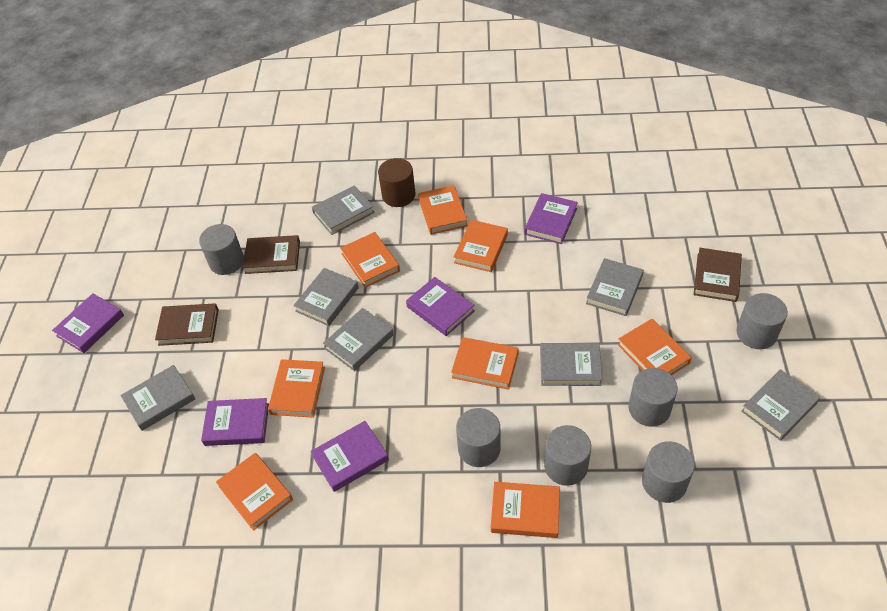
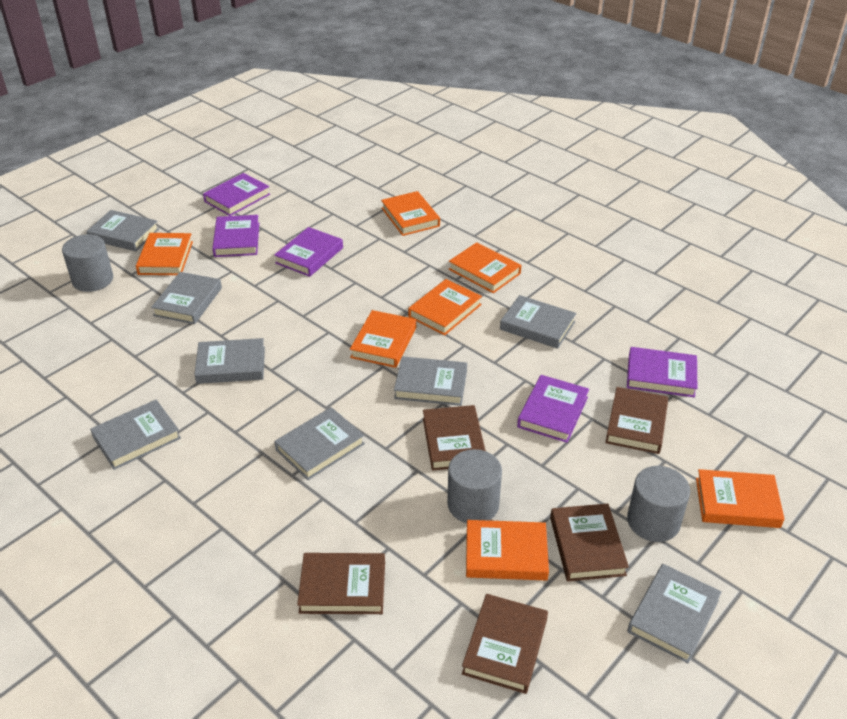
brown book: [155,303,219,346] [243,235,300,274] [693,248,742,302] = 3 -> [297,553,385,614] [423,405,486,471] [462,594,548,694] [550,504,629,581] [605,387,668,454] = 5
brown cylinder: [378,158,415,207] = 1 -> none = 0
grey book: [121,365,195,431] [293,268,359,326] [312,185,375,235] [323,308,394,371] [540,343,603,386] [586,258,644,316] [741,369,820,441] = 7 -> [86,210,159,251] [90,400,181,470] [151,272,222,324] [194,338,265,384] [274,407,365,480] [394,356,467,406] [500,295,576,349] [627,564,722,663] = 8
grey cylinder: [199,224,244,275] [456,408,501,467] [544,425,591,486] [628,368,677,427] [642,441,695,503] [736,293,788,349] = 6 -> [62,234,113,292] [447,449,502,523] [627,466,690,542] = 3
orange book: [216,453,293,531] [268,359,325,418] [340,232,400,288] [418,185,468,235] [451,337,519,390] [454,220,508,272] [491,482,560,538] [618,319,692,375] = 8 -> [136,233,193,275] [350,310,416,368] [381,191,440,236] [408,279,482,335] [449,242,521,293] [466,520,549,580] [696,469,785,528] = 7

